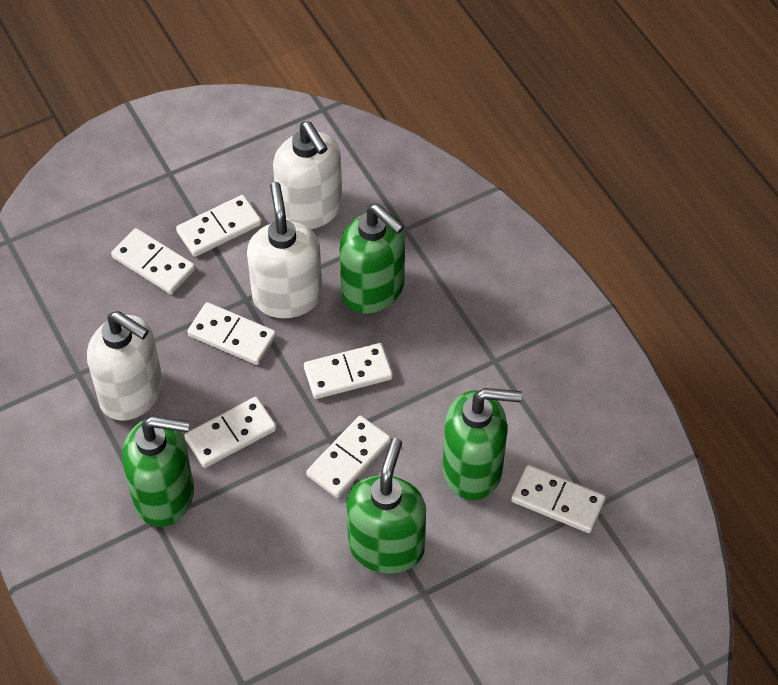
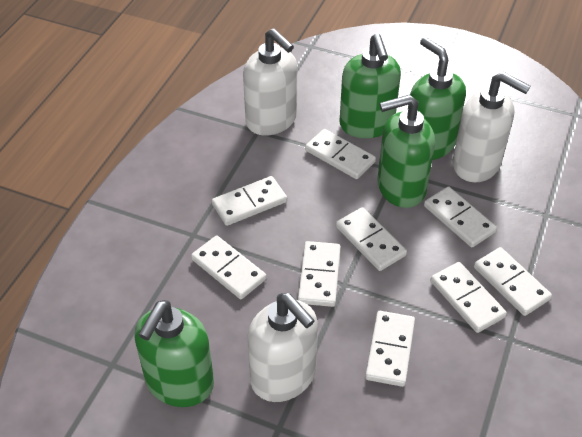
white domino: [111,228,195,294] [176,195,262,257] [184,397,277,468] [187,302,276,365] [304,343,393,399] [306,416,391,498] [511,465,606,533] = 7 -> [191,235,266,299] [212,176,287,226] [298,241,341,307] [305,129,376,179] [336,207,407,271] [365,311,415,387] [424,186,497,247] [430,262,507,333] [474,247,552,316] = 9

